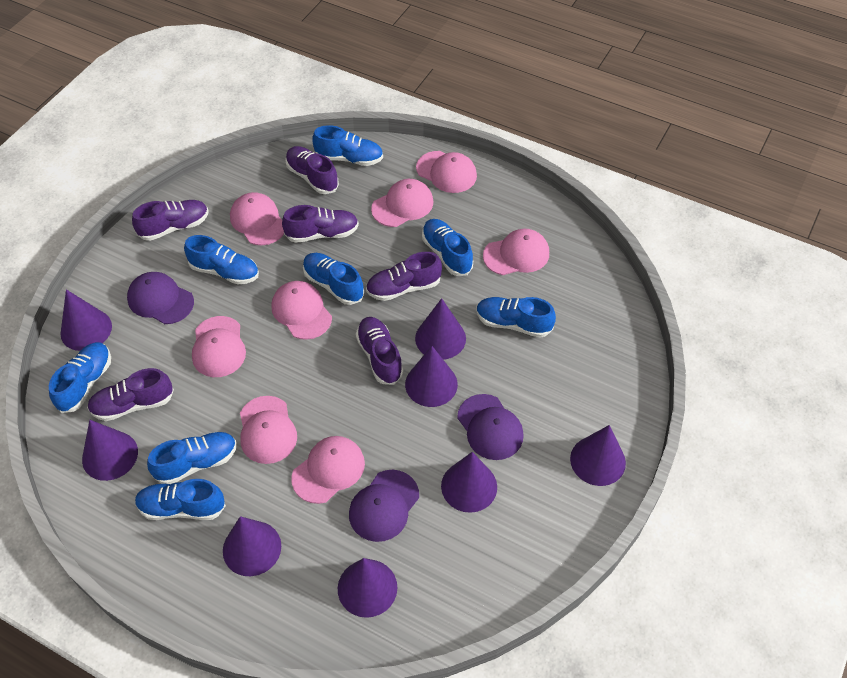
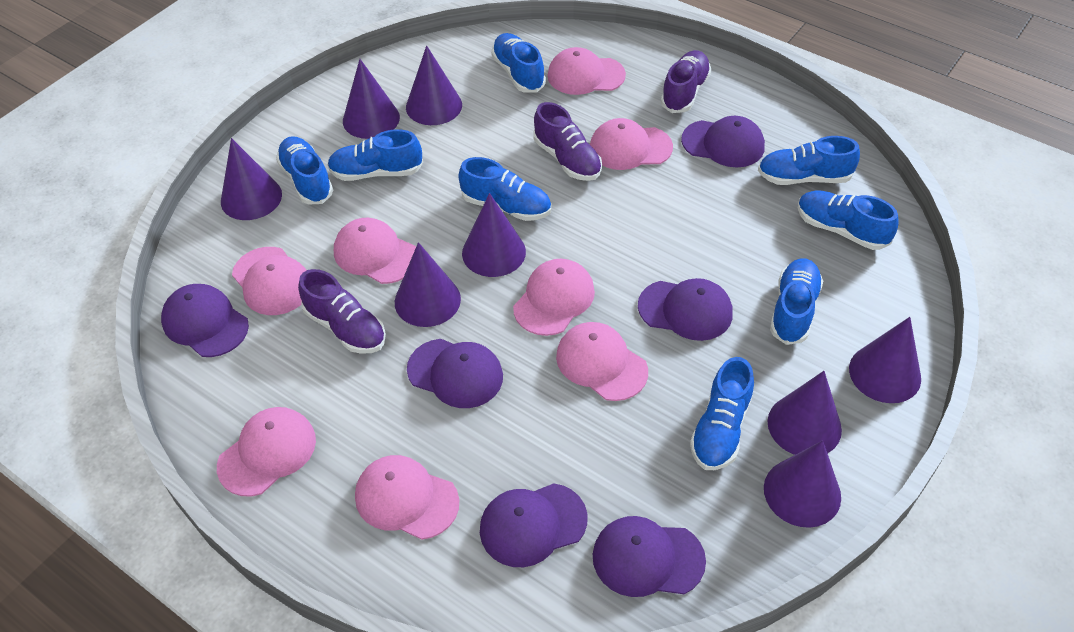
purple cap: [127,272,194,324] [349,470,419,542] [457,394,524,460] = 3 -> [161,284,249,357] [407,339,503,408] [480,483,588,567] [593,516,706,597] [638,278,733,341] [681,116,765,167] = 6
purple shoe: [87,368,174,421] [132,200,209,241] [282,205,359,243] [285,146,339,194] [356,317,404,385] [366,252,442,301] = 6 -> [298,269,386,354] [533,102,602,181] [661,50,711,113] = 3

